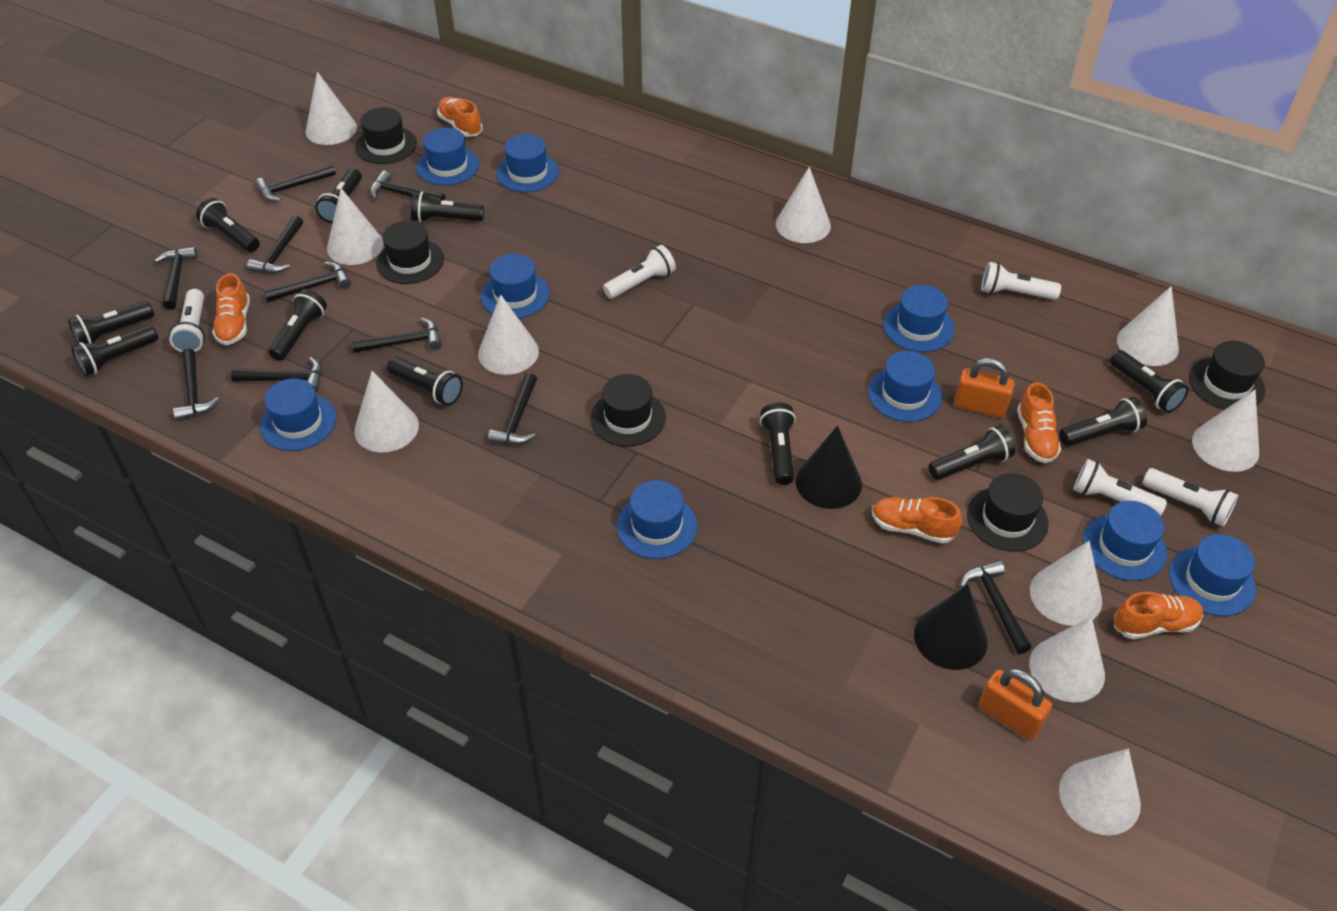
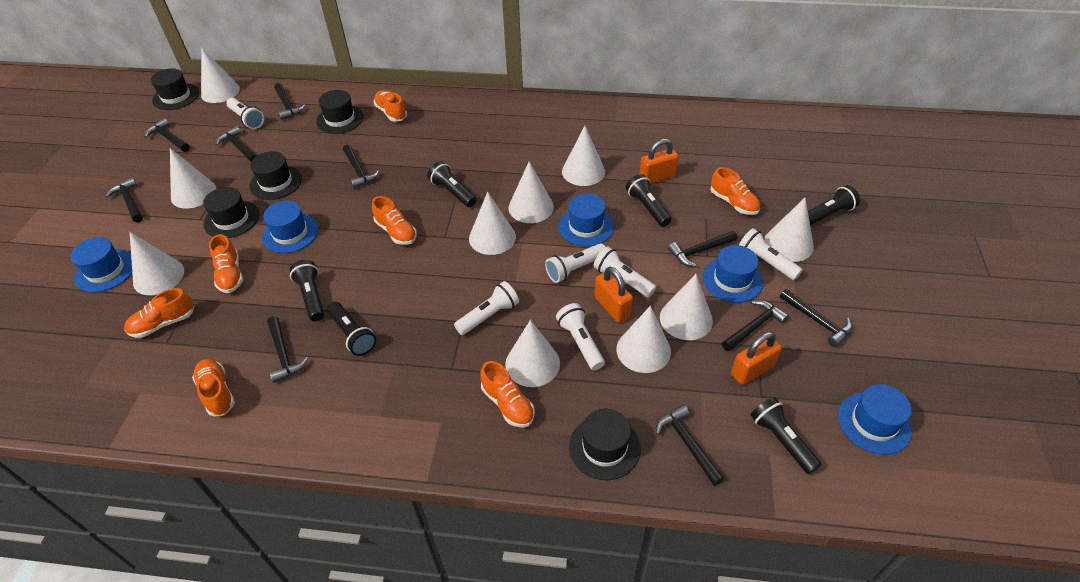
black cone: [796,426,862,509] [914,584,988,670] = 2 -> none = 0
black flashlight: [68,301,154,345] [71,325,158,376] [196,198,260,252] [268,289,327,361] [315,168,362,223] [387,357,463,406] [411,191,484,223] [760,403,796,485] [929,425,1015,480] [1060,397,1147,446] [1110,350,1189,413] = 11 -> [289,260,324,321] [327,302,376,356] [428,161,476,207] [626,174,671,227] [751,397,821,474] [808,185,860,226] = 6
blue hat: [260,378,337,451] [417,128,479,186] [481,254,550,319] [496,134,559,192] [616,480,697,559] [868,351,942,422] [884,285,955,352] [1083,501,1167,581] [1169,534,1256,616] = 9 -> [70,237,132,292] [262,201,318,253] [559,193,614,246] [702,245,763,303] [838,384,912,455] = 5
orange padlock: [954,358,1015,418] [979,668,1052,740] = 2 -> [594,266,633,323] [639,139,679,184] [731,332,782,385] = 3
orange shoe: [212,273,250,345] [437,97,483,137] [872,497,962,544] [1017,382,1062,463] [1114,592,1203,639] = 5 -> [124,288,194,338] [192,359,235,417] [209,234,243,293] [372,196,417,245] [374,90,407,122] [480,361,535,428] [710,167,760,215] = 7
white flashlight: [169,289,205,352] [603,245,676,299] [981,262,1061,300] [1073,459,1167,516] [1143,468,1238,526] = 5 -> [226,98,264,129] [454,281,519,335] [545,243,606,283] [556,303,605,370] [594,246,656,297] [739,228,802,280] = 6

